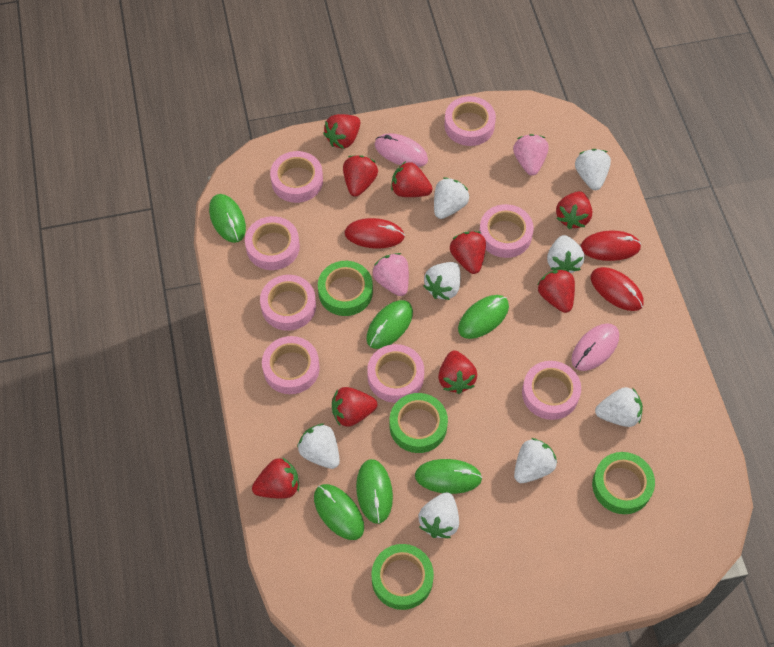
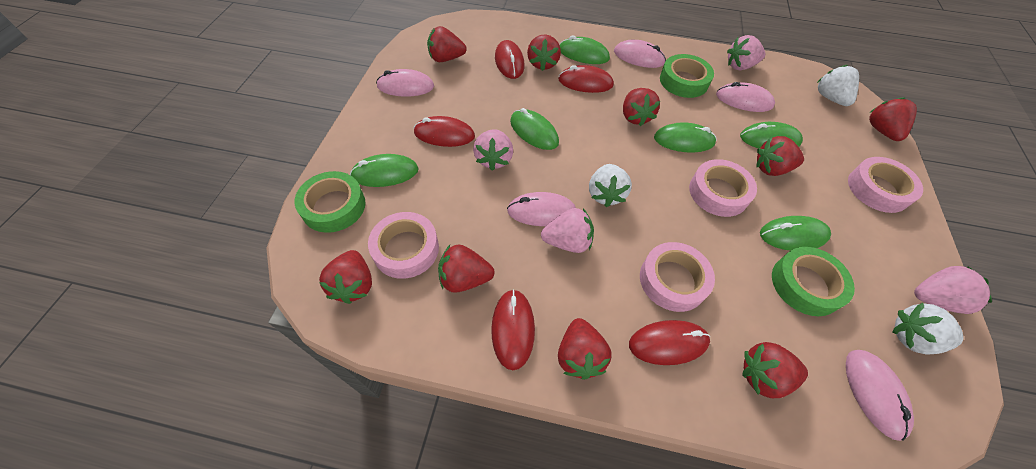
green tape: [318,261,373,316] [371,544,434,610] [390,393,448,453] [592,452,655,514] = 4 -> [295,171,365,233] [660,54,714,98] [772,247,855,316] = 3
pink mouse: [375,133,428,167] [571,323,619,371] = 2 -> [376,69,434,97] [507,192,576,226] [614,40,666,68] [716,82,775,112] [846,350,914,441] = 5
pink strawberry: [372,253,409,296] [513,134,549,176] = 2 -> [473,129,513,171] [541,208,594,253] [727,35,765,70] [914,266,992,314] = 4
pink tape: [245,216,300,270] [260,275,316,331] [262,336,320,394] [270,151,323,203] [367,344,424,403] [444,96,496,146] [479,204,534,258] [522,361,581,420] = 8 -> [368,212,439,279] [640,242,715,312] [689,159,757,217] [848,157,923,213] = 4
red mouse: [344,218,405,248] [580,231,641,261] [591,267,644,311] = 3 -> [413,116,475,147] [491,289,535,370] [495,40,524,79] [558,65,614,93] [629,320,710,365] = 5
white strawberry: [297,423,340,469] [419,492,459,538] [424,262,461,300] [434,177,469,219] [514,438,557,483] [547,235,585,273] [575,149,611,190] [595,387,643,427] = 8 -> [589,164,632,207] [817,65,859,106] [892,303,963,354] = 3

